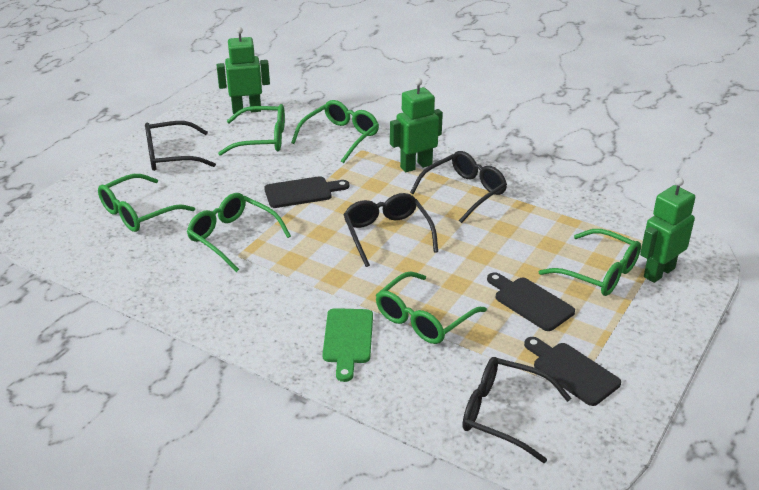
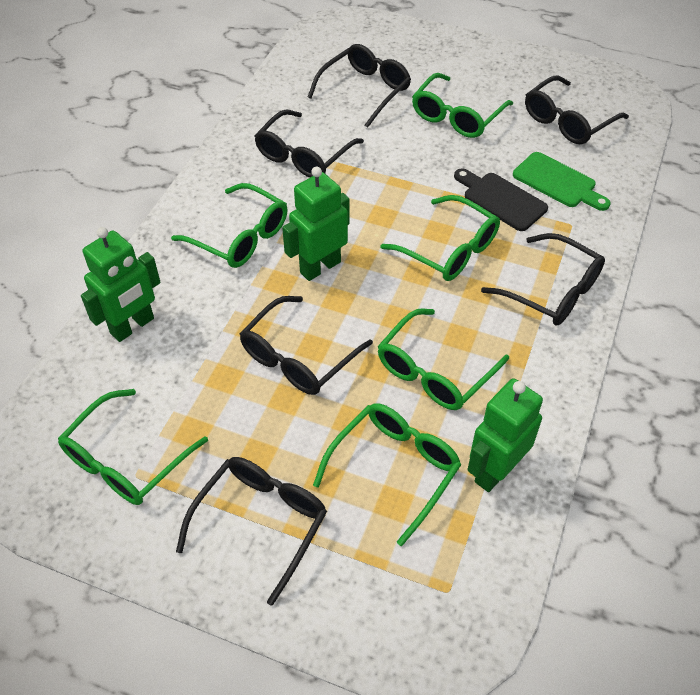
black cutting board: [264,176,350,208] [487,272,575,331] [524,337,621,406] = 3 -> [454,168,548,231] = 1
black glasses: [145,121,216,171] [343,193,438,267] [410,151,507,223] [462,357,571,463] = 4 -> [176,457,327,606] [239,296,373,395] [254,110,364,178] [308,44,411,128] [481,233,605,326] [525,76,629,144] = 6

